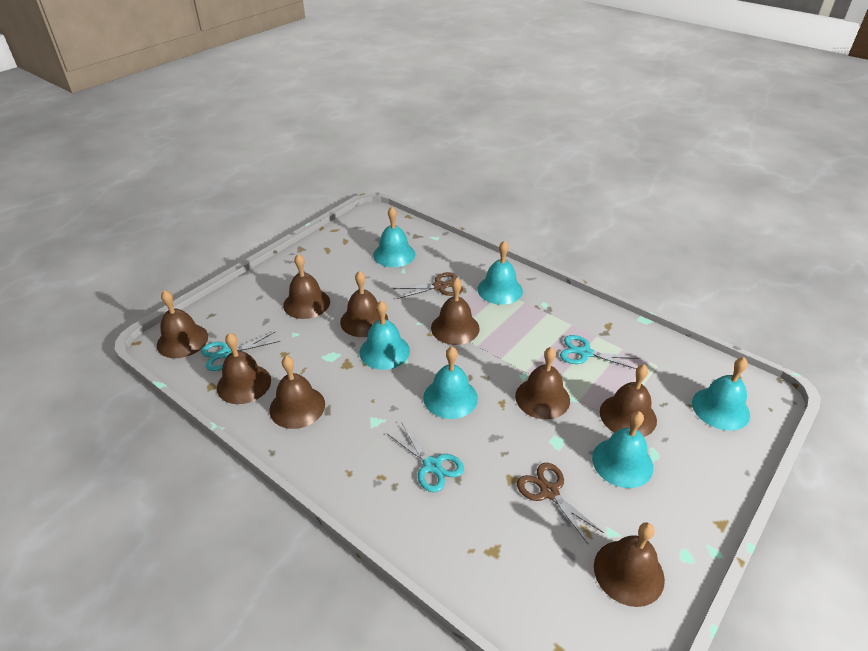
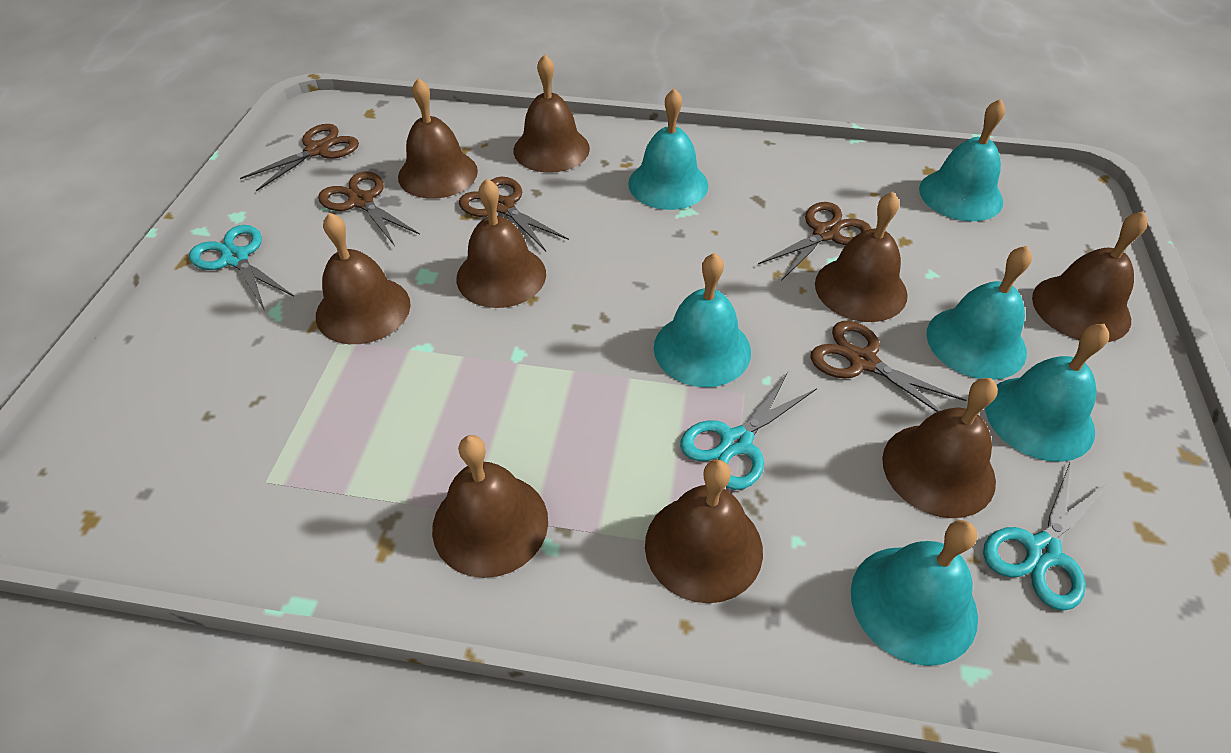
brown scissors: [393,272,463,299] [517,463,604,544] = 2 -> [240,124,359,191] [318,171,420,246] [459,177,569,251] [758,202,871,281] [810,321,967,412] = 5

